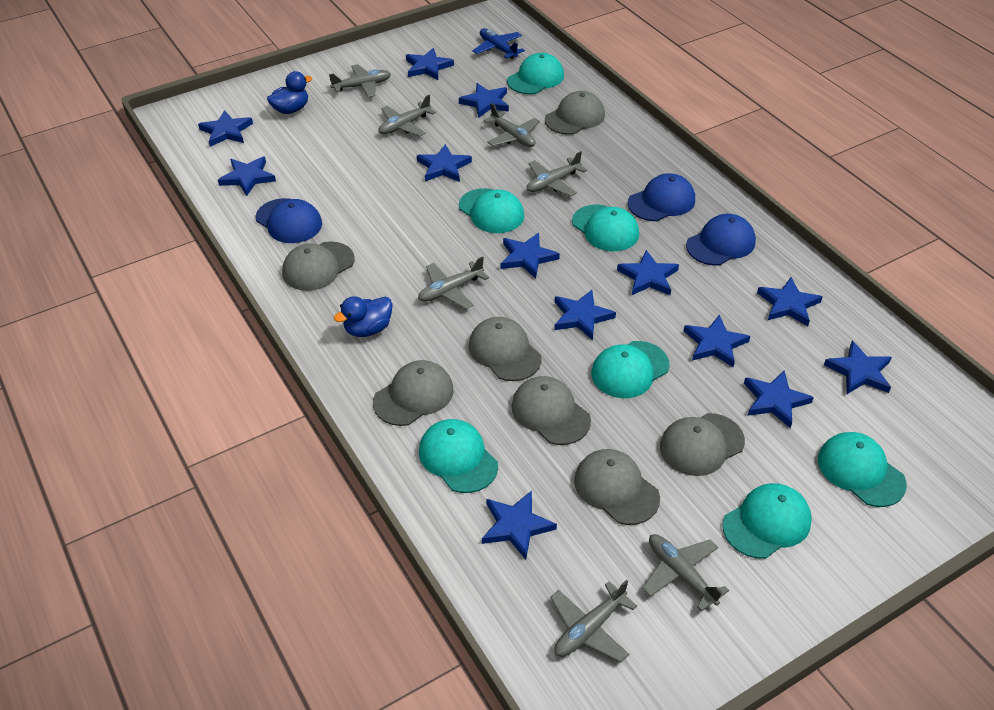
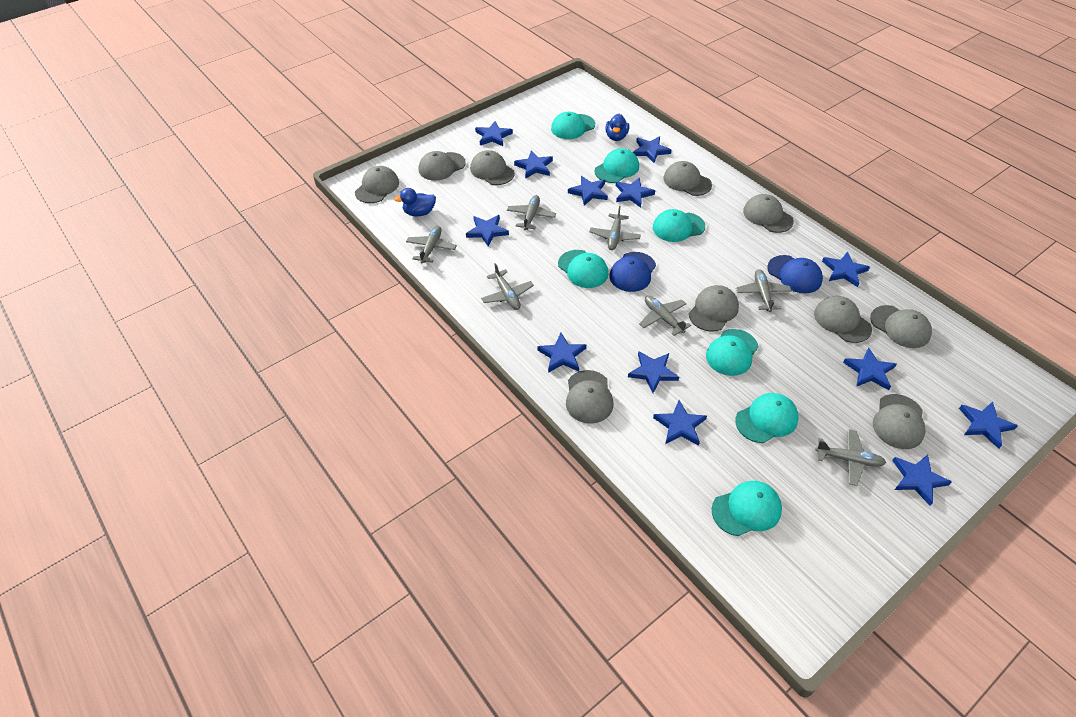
blue cap: [256,198,322,243] [628,173,695,221] [686,214,756,265] = 3 -> [609,252,656,292] [767,255,823,293] = 2
blue plane: [472,28,525,59] = 1 -> none = 0
grey cap: [282,241,354,291] [373,360,453,426] [469,317,541,381] [511,376,591,445] [545,91,605,135] [574,449,660,525] [660,413,745,476] = 7 -> [355,166,399,203] [419,151,466,181] [470,150,515,185] [566,370,613,424] [663,161,712,196] [689,285,739,332] [743,194,794,233] [814,296,872,343] [870,305,932,348] [873,394,925,449] = 10

